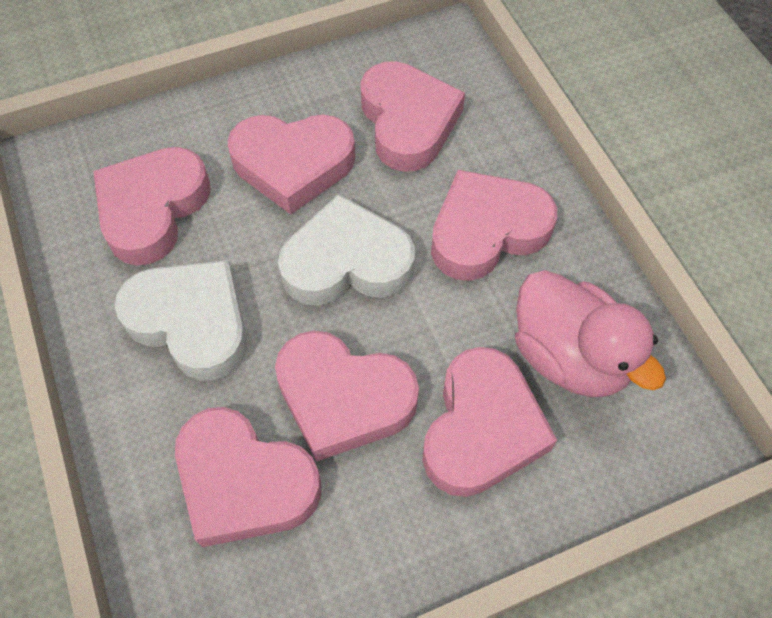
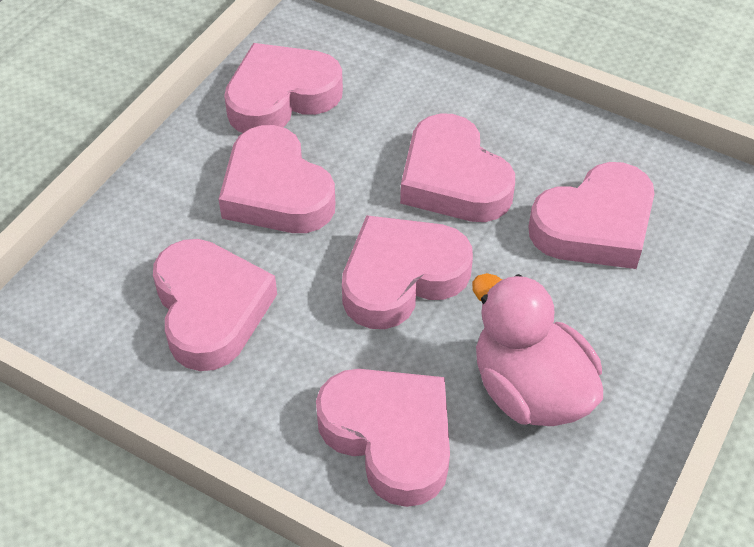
white heart: [115,260,247,381] [278,194,415,306] = 2 -> none = 0

